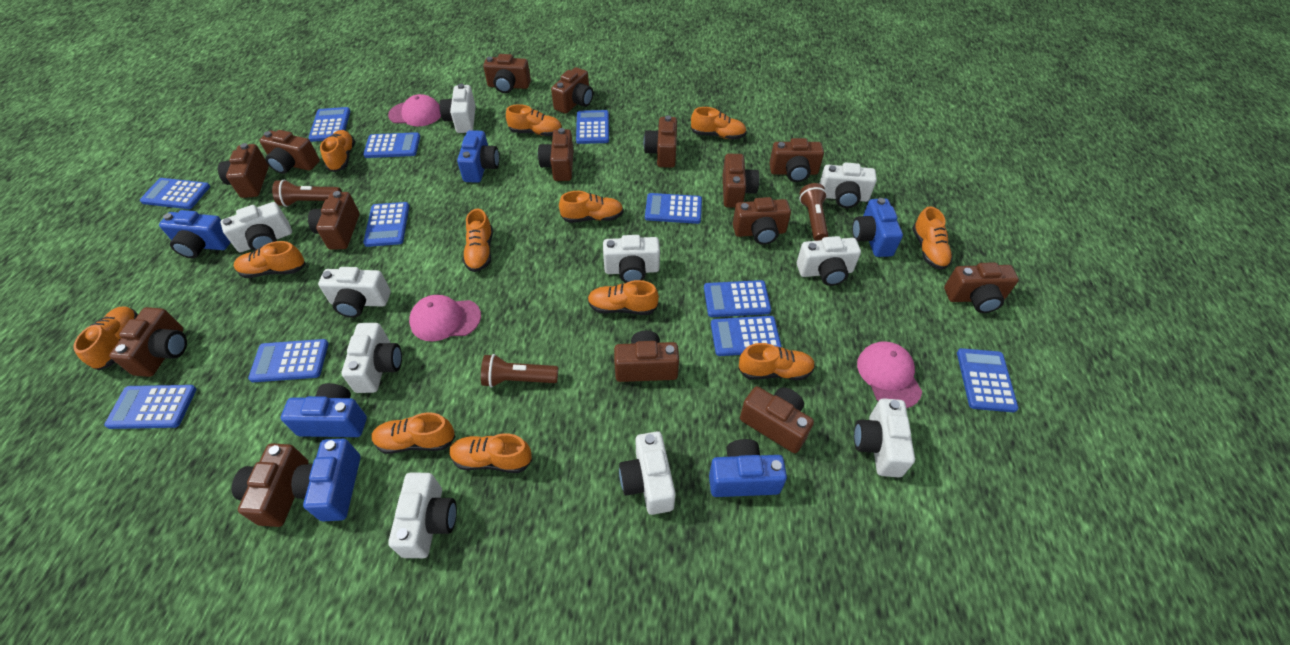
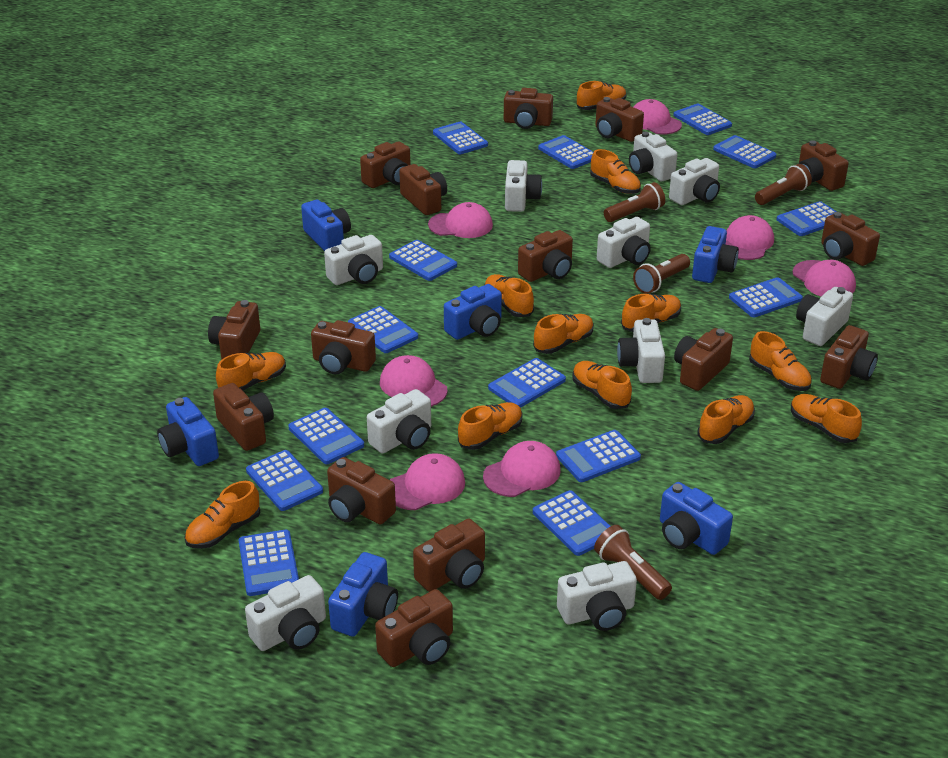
blue calculator: [104,385,196,429] [140,178,210,209] [248,339,328,382] [308,107,350,142] [363,132,420,158] [363,202,409,247] [576,110,609,144] [645,193,702,224] [704,280,771,317] [711,316,782,356] [957,348,1019,412] = 11 -> [239,530,299,596] [246,450,323,511] [288,408,364,464] [348,306,418,353] [389,240,457,281] [433,121,488,154] [488,358,566,408] [533,490,610,556] [538,135,593,169] [556,430,641,482] [673,104,732,135] [713,135,776,168] [729,277,803,317] [776,201,837,236] = 14
brown flashlight: [272,180,342,207] [481,354,558,387] [799,183,828,241] = 3 -> [594,525,672,600] [604,182,665,222] [633,254,690,294] [755,164,812,205] = 4
pink cap: [388,94,441,126] [409,295,481,341] [857,341,922,408] = 3 -> [380,355,448,407] [390,453,465,510] [428,202,493,238] [483,441,560,497] [633,99,682,135] [725,215,774,260] [793,260,856,296] = 7

